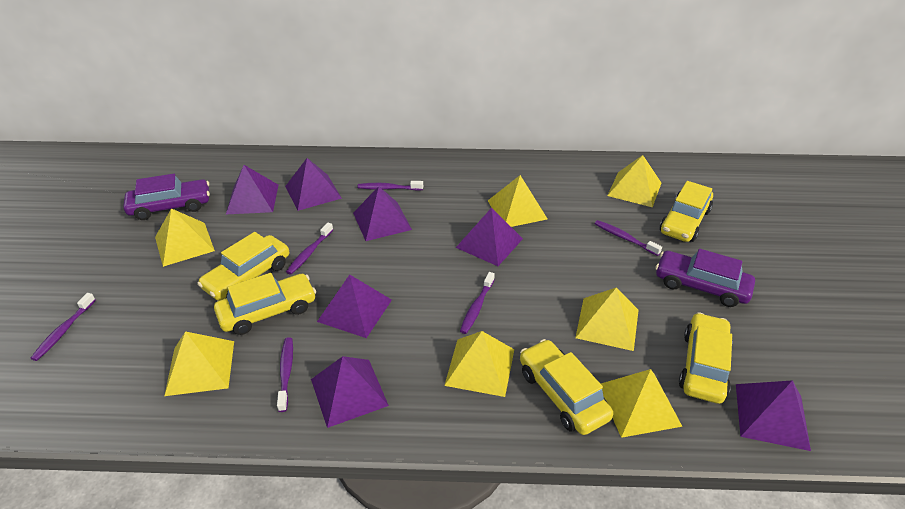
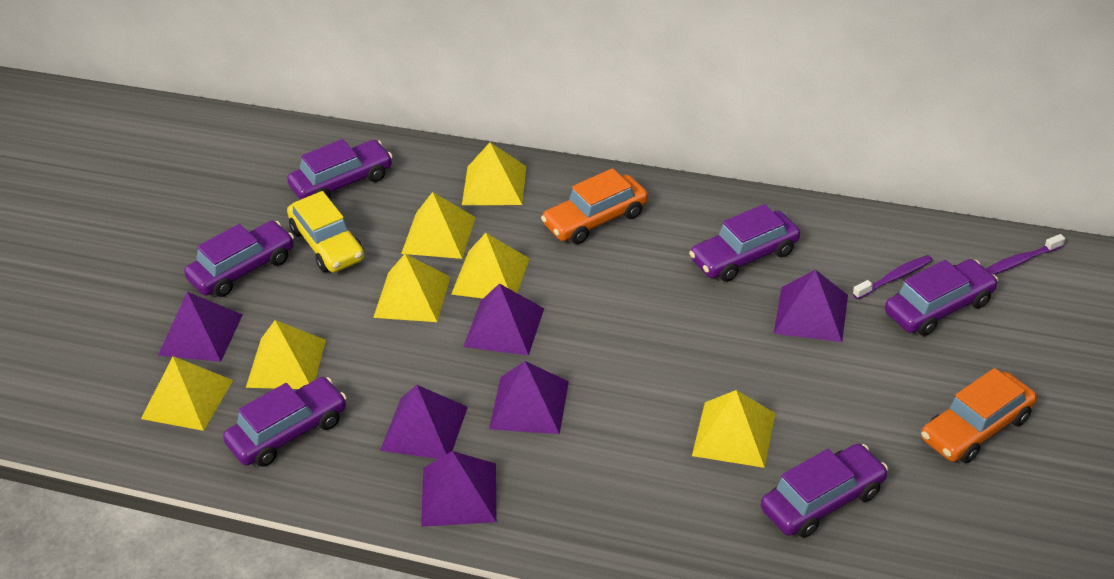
orange car: none = 0 -> [541,168,648,244] [921,368,1037,463] = 2
purple car: [123,174,210,220] [656,249,755,307] = 2 -> [184,221,294,297] [223,377,347,467] [287,139,393,200] [689,204,800,282] [761,444,888,538] [885,259,998,336] = 6
purple pyramid: [226,165,278,214] [285,158,342,211] [311,356,389,428] [317,275,392,338] [353,186,412,241] [456,208,523,266] [736,380,811,451] = 7 -> [158,292,243,362] [380,385,468,459] [421,451,496,527] [464,283,544,356] [489,361,569,434] [774,270,848,342] = 6
purple toothbrush: [31,293,96,361] [277,337,293,412] [286,223,333,274] [357,181,423,191] [460,272,495,334] [595,220,662,256] = 6 -> [853,255,933,299] [986,234,1065,275] = 2
yellow car: [197,232,289,301] [214,273,316,335] [520,339,613,435] [660,181,713,242] [679,312,733,404] = 5 -> [287,191,364,273] = 1

